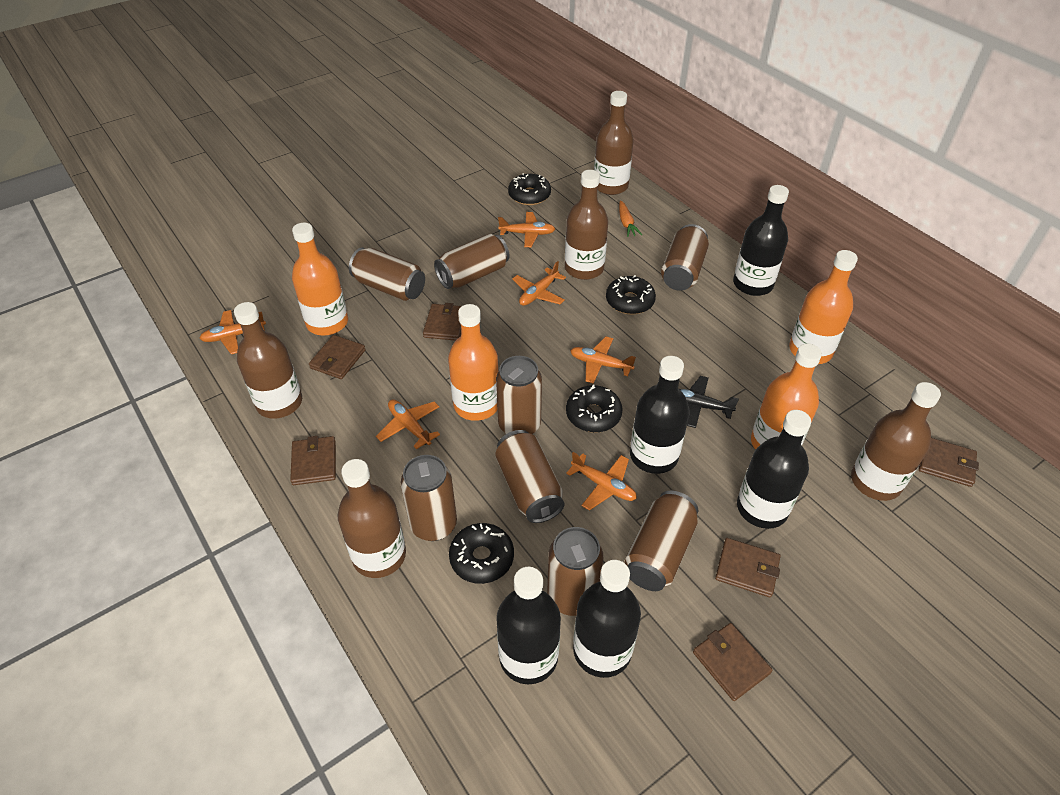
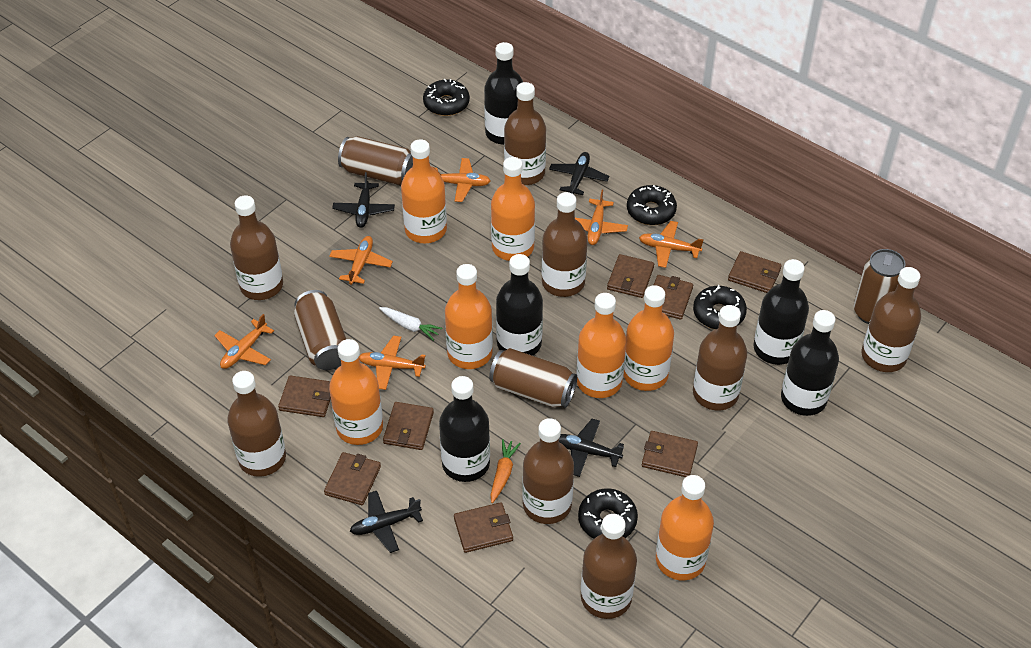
black plane: [679,376,739,428] = 1 -> [332,172,395,228] [350,491,423,553] [549,152,609,195] [559,419,624,477] = 4
brown bottle: [234,302,302,419] [338,459,406,578] [565,170,608,280] [594,91,634,195] [851,382,941,501] = 5 -> [227,371,286,477] [230,195,283,300] [504,82,546,185] [522,418,574,524] [542,192,587,297] [581,514,637,619] [693,305,747,411] [862,267,921,372] = 8
brown can: [349,248,425,301] [401,455,457,541] [434,234,509,289] [495,430,564,523] [496,356,542,434] [547,527,603,616] [625,491,698,591] [661,224,709,291] = 8 -> [294,290,346,370] [338,136,413,185] [489,348,577,408] [854,249,905,324] = 4
brown wallet: [290,436,336,485] [309,335,366,379] [423,303,462,341] [693,623,772,701] [715,538,781,597] [919,438,979,487] = 6 -> [278,375,331,417] [324,452,381,505] [383,402,434,450] [454,502,513,553] [607,254,654,298] [642,431,698,477] [654,275,693,320] [728,251,782,293] = 8
orange bottle: [292,223,348,336] [448,304,498,421] [751,343,822,450] [789,250,858,364] = 4 -> [329,339,383,445] [401,139,447,243] [445,264,493,369] [491,157,535,261] [577,293,626,398] [623,285,674,391] [656,475,714,580] = 7
white carrot: none = 0 -> [379,307,442,341] = 1

